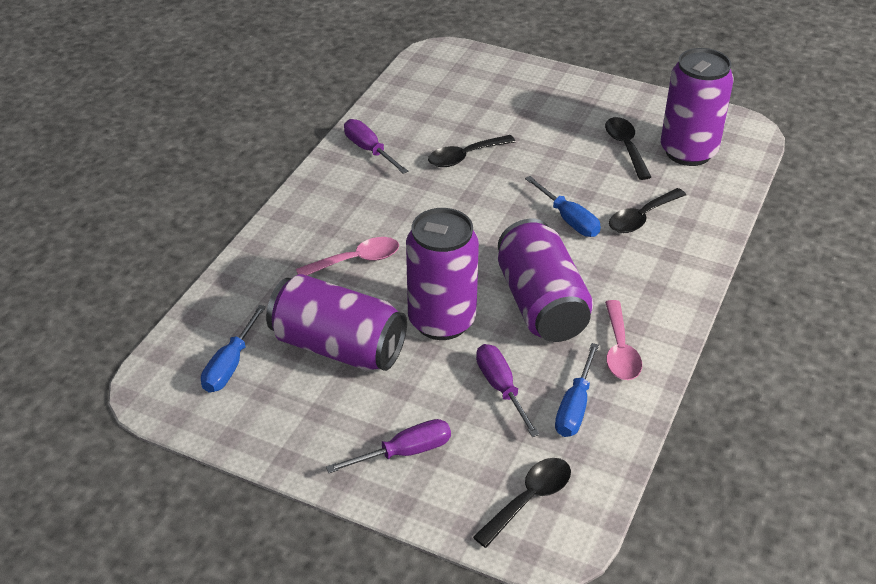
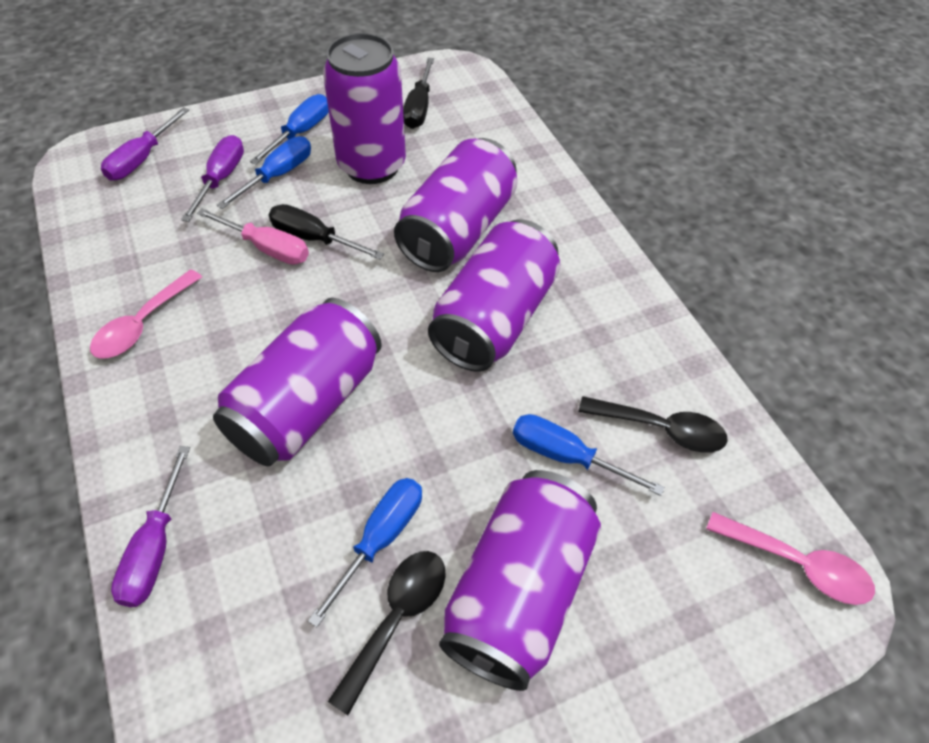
black screwdriver: none = 0 -> [269,204,384,260] [403,58,434,129] = 2
black spoon: [428,135,516,167] [473,458,571,548] [605,117,651,180] [609,188,686,233] = 4 -> [328,551,446,715] [578,396,728,453] = 2
blue screwdriver: [201,305,266,393] [525,176,601,237] [555,343,599,437] = 3 -> [217,136,311,209] [250,94,329,165] [308,478,422,627] [513,414,665,496] = 4
pink screwdriver: none = 0 -> [197,208,309,265] = 1
purple can: [266,274,407,371] [406,208,479,340] [498,219,593,342] [661,48,734,166] = 4 -> [213,298,382,466] [323,33,406,184] [394,138,517,272] [428,220,560,372] [439,470,601,691] = 5

